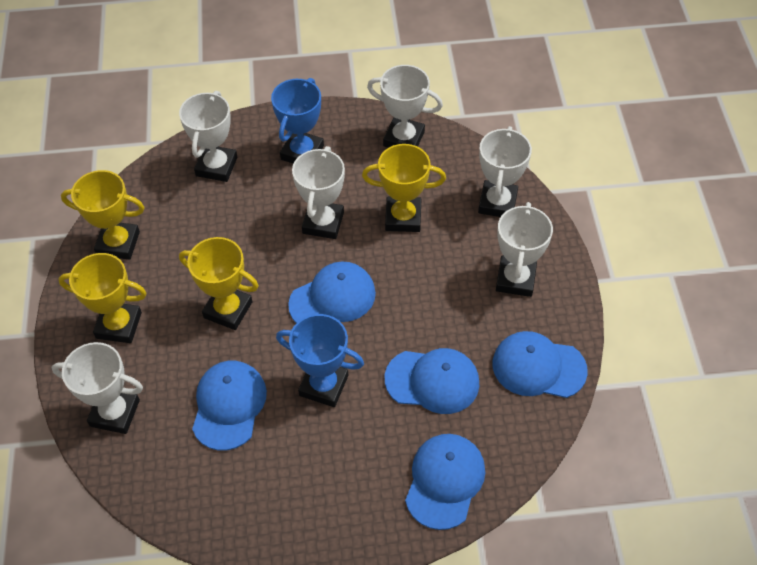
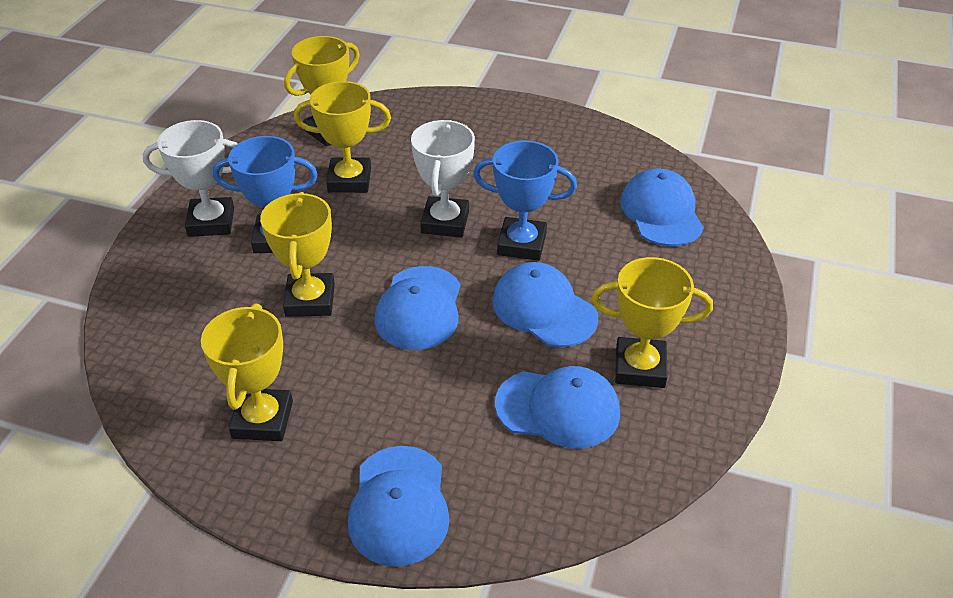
white trophy: [52,342,143,434] [179,91,237,182] [292,146,345,239] [367,65,443,148] [478,126,532,217] [496,202,553,297] = 6 -> [143,120,238,237] [411,120,475,237] = 2
yellow trophy: [58,253,147,343] [61,170,145,260] [179,237,259,330] [362,144,446,232] = 4 -> [201,303,293,441] [260,192,335,317] [284,36,360,147] [294,81,391,193] [591,257,713,388] = 5

